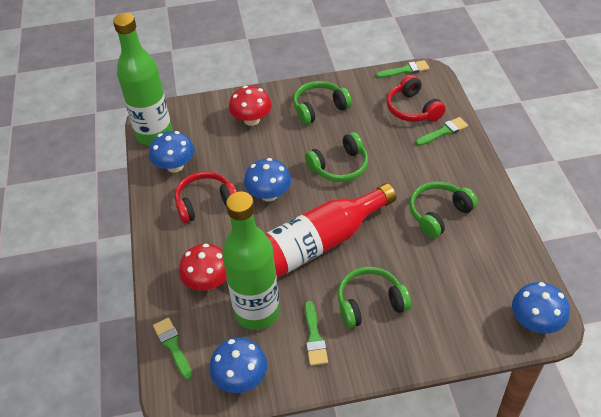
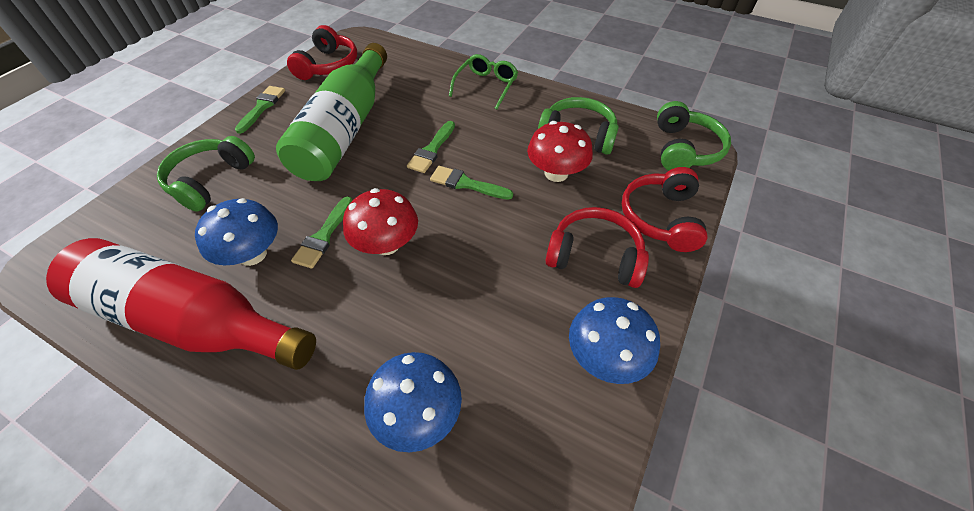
blue mushroom: [149,131,195,173] [209,338,267,393] [244,158,291,202] [512,282,569,333] = 4 -> [195,198,278,266] [364,352,462,452] [569,297,660,384] = 3
green bottle: [113,13,172,146] [222,192,280,330] = 2 -> [276,43,387,181] = 1
green glasses: none = 0 -> [449,54,518,110] = 1
green headphones: [293,81,352,125] [305,132,368,182] [338,267,411,328] [409,181,478,238] = 4 -> [157,136,255,212] [538,97,619,155] [657,101,731,170] = 3
red headphones: [175,171,237,223] [387,75,446,122] = 2 -> [287,25,357,80] [546,207,649,288] [622,167,707,252] = 3

